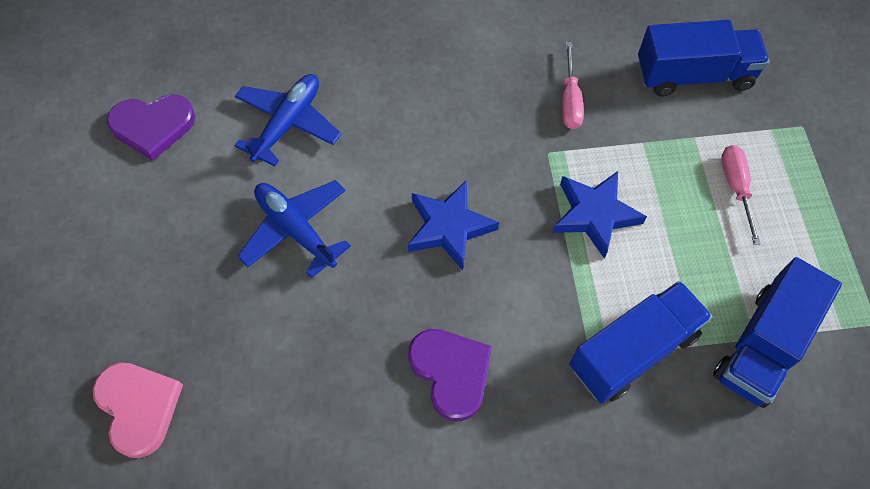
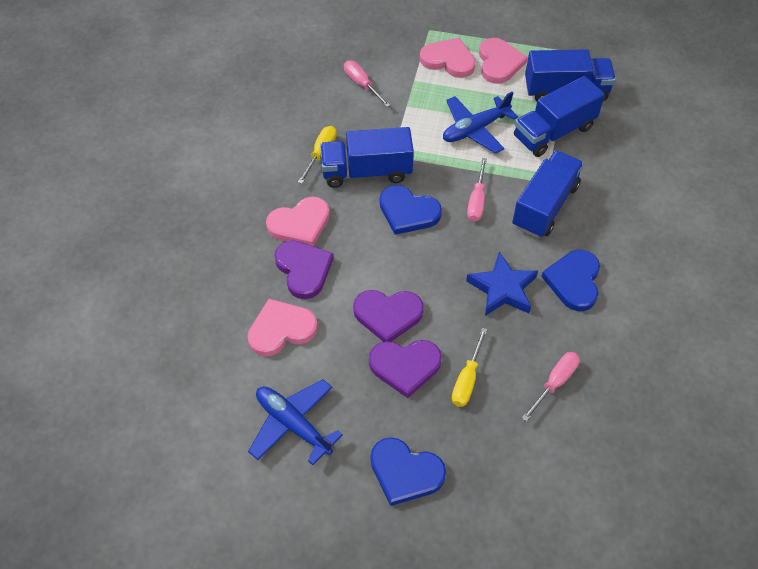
blue heart: none = 0 -> [370,437,446,506] [380,185,442,235] [541,250,600,311] = 3
blue star: [408,180,499,270] [552,171,647,259] = 2 -> [466,252,538,316] = 1
blue truck: [570,281,713,403] [638,20,770,97] [713,257,842,408] = 3 -> [320,127,414,188] [512,151,584,238] [514,76,605,157] [525,49,616,101] = 4
pink heart: [93,362,183,458] = 1 -> [248,299,318,357] [266,197,330,246] [420,38,476,78] [479,38,528,84] = 4
pink screwdriver: [562,42,584,129] [721,145,761,245] = 2 -> [344,60,390,107] [467,158,487,222] [522,352,580,422] = 3
purple heart: [107,94,195,161] [408,329,492,421] = 2 -> [274,240,334,299] [353,290,424,342] [369,340,442,398] = 3
yellow screwdriver: none = 0 -> [298,126,337,184] [452,328,488,407] = 2

